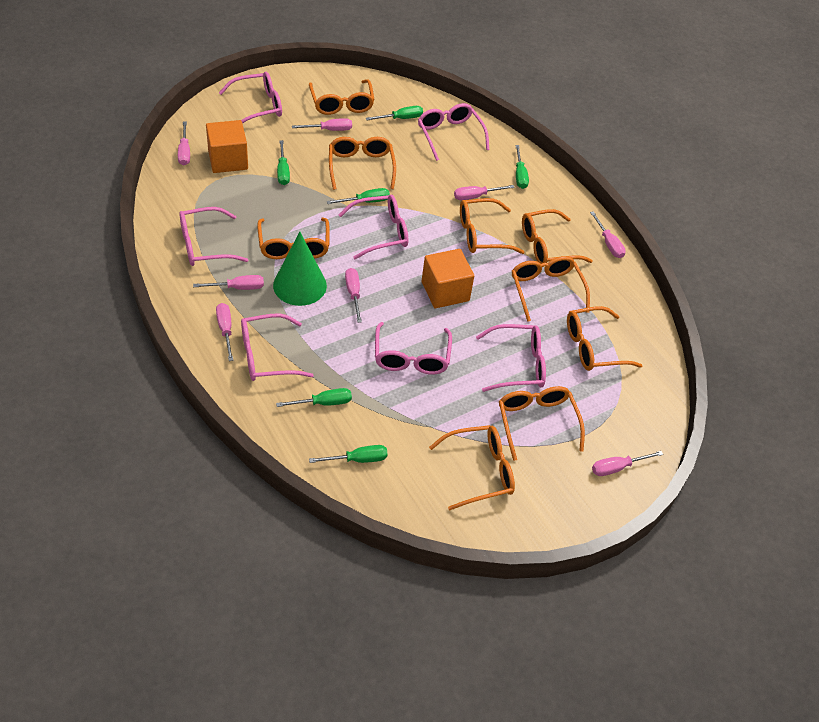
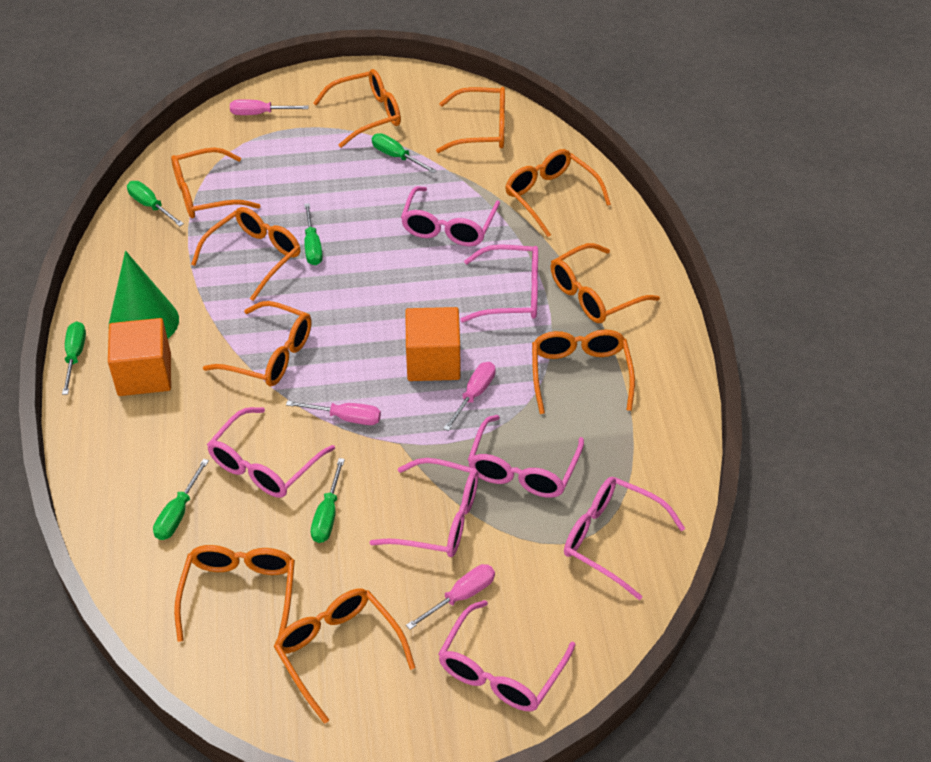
orange glasses: [257,218,330,259] [309,79,375,115] [329,137,396,190] [429,425,515,510] [460,198,525,254] [499,386,585,461] [512,256,590,322] [522,209,593,264] [567,306,643,371] = 9 -> [171,147,261,218] [174,545,295,642] [191,207,301,301] [203,301,311,386] [274,588,416,724] [313,69,401,148] [436,87,505,153] [505,149,611,237] [532,330,635,414] [551,243,660,323] = 10
pink screwdriver: [178,122,190,165] [193,275,264,290] [216,303,233,361] [292,118,352,131] [345,268,362,323] [454,185,515,200] [590,211,626,258] [592,451,663,476] = 8 -> [230,99,309,115] [286,400,381,425] [406,564,495,630] [443,362,496,431] = 4

